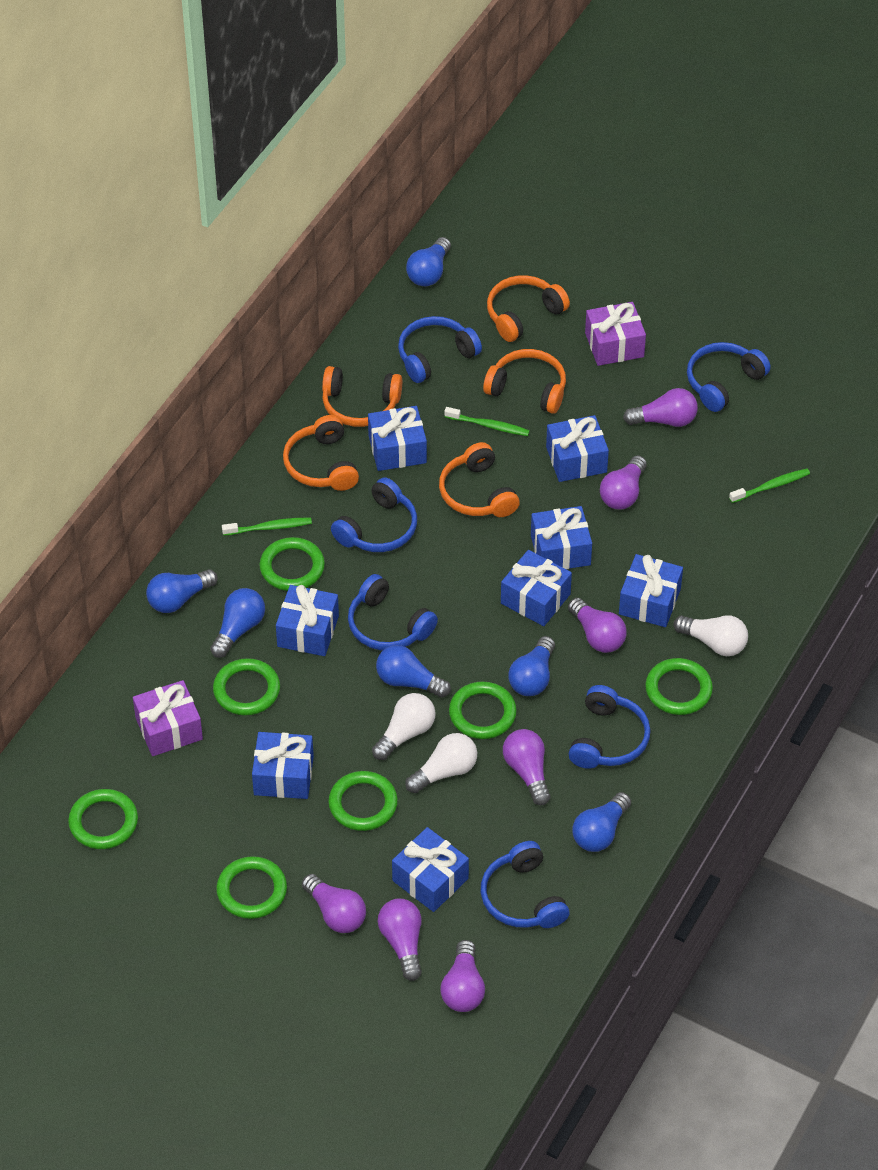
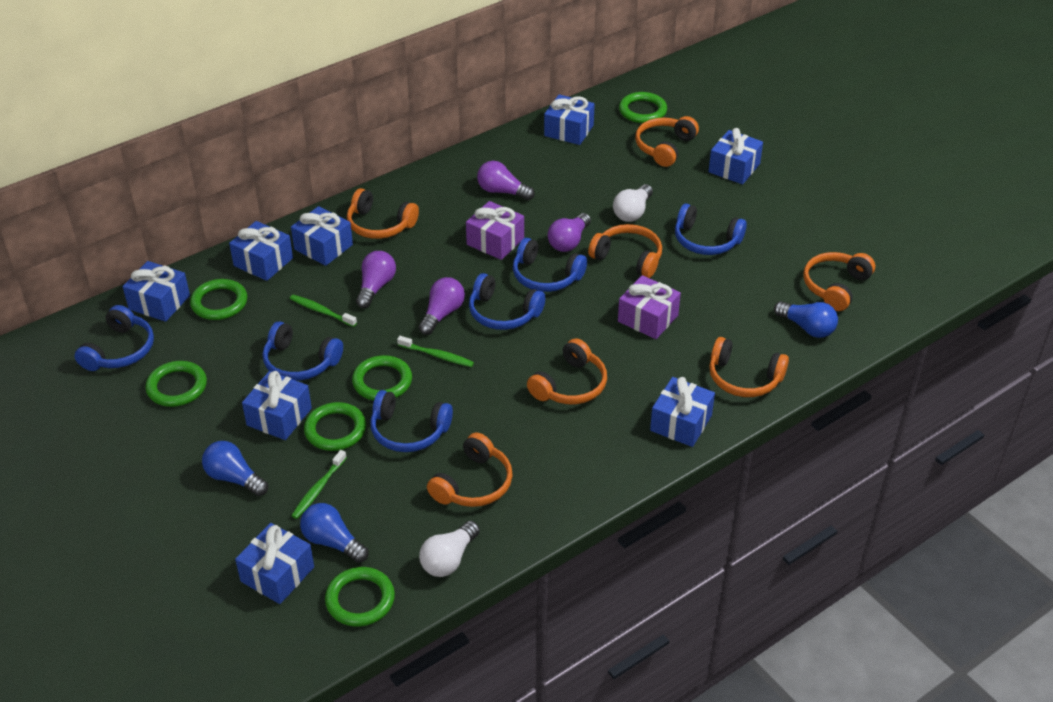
blue light bulb: [146,569,218,613] [210,588,265,658] [376,645,451,698] [406,237,451,286] [509,636,555,696] [572,792,631,852] = 6 -> [202,441,268,496] [300,503,368,563] [774,301,838,338] = 3
green ring: [68,789,138,849] [213,658,280,715] [216,856,287,919] [259,537,325,591] [328,771,398,831] [449,682,517,739] [645,658,713,715] = 7 -> [146,361,207,407] [190,279,247,320] [304,402,366,451] [325,567,395,627] [352,355,412,400] [619,92,667,123] = 6
orange headphones: [283,415,359,491] [322,366,402,427] [439,442,520,517] [483,349,566,414] [487,275,570,342] = 5 -> [347,188,419,239] [427,432,513,507] [527,338,607,404] [588,224,662,278] [635,116,699,167] [709,337,789,397] [803,252,875,311] = 7
purple light bulb: [302,874,366,933] [378,899,422,981] [441,940,485,1012] [503,729,550,805] [568,598,627,653] [600,455,647,510] [623,388,698,427] = 7 -> [356,251,396,308] [419,277,465,335] [477,161,535,200] [548,213,591,252] = 4
white light bulb: [372,693,436,760] [405,733,477,793] [674,616,748,656] = 3 -> [419,521,480,577] [613,184,653,222] = 2

